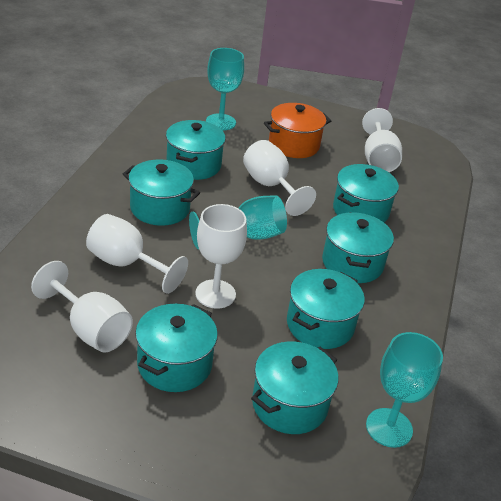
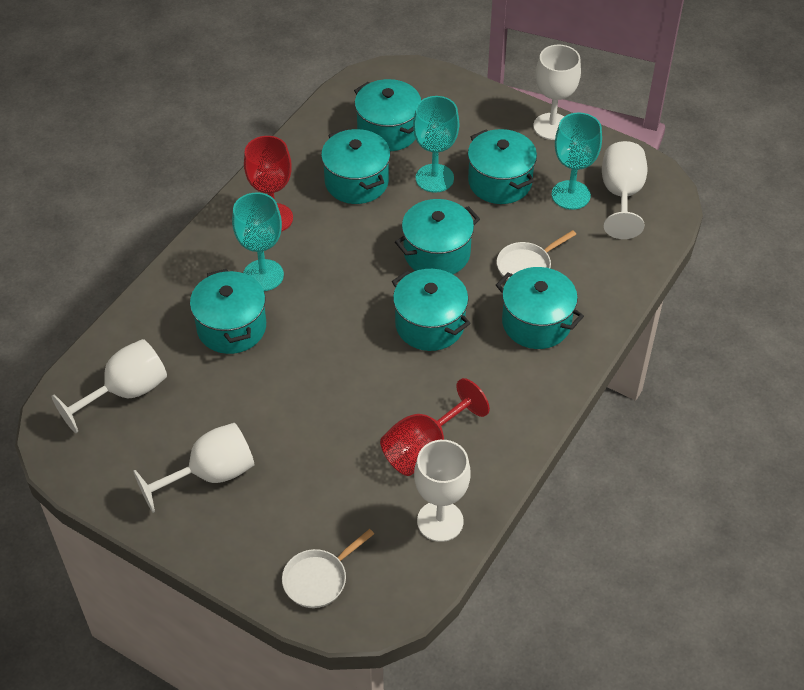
orange pot: [264,103,331,158] = 1 -> none = 0
red goblet: none = 0 -> [244,136,293,232] [380,378,490,476] = 2
white pan: none = 0 -> [282,529,374,608] [497,230,576,280] = 2

